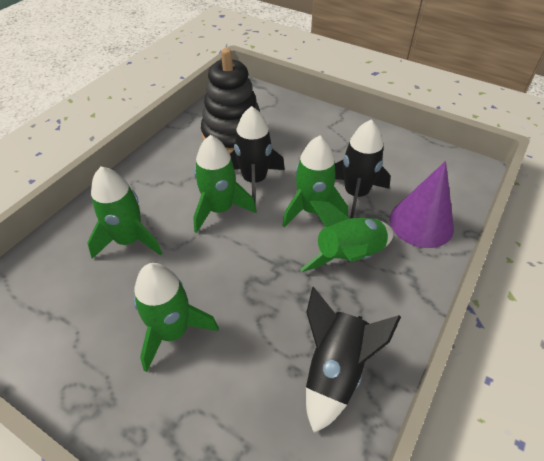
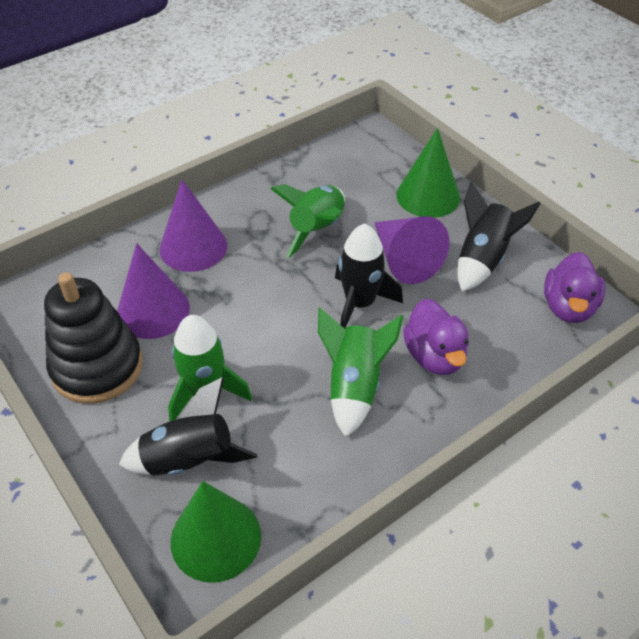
green cone: none = 0 -> [171,481,261,583] [396,128,460,218] = 2
green rocket: [87,167,162,259] [134,263,219,372] [193,135,257,233] [282,136,348,227] [300,201,394,272] = 5 -> [168,315,252,422] [271,184,345,258] [318,308,403,437] = 3
purple cone: [390,161,454,248] = 1 -> [117,243,190,339] [160,179,227,272] [374,216,449,284] = 3
purple duck: none = 0 -> [403,299,469,375] [544,252,605,323] = 2

